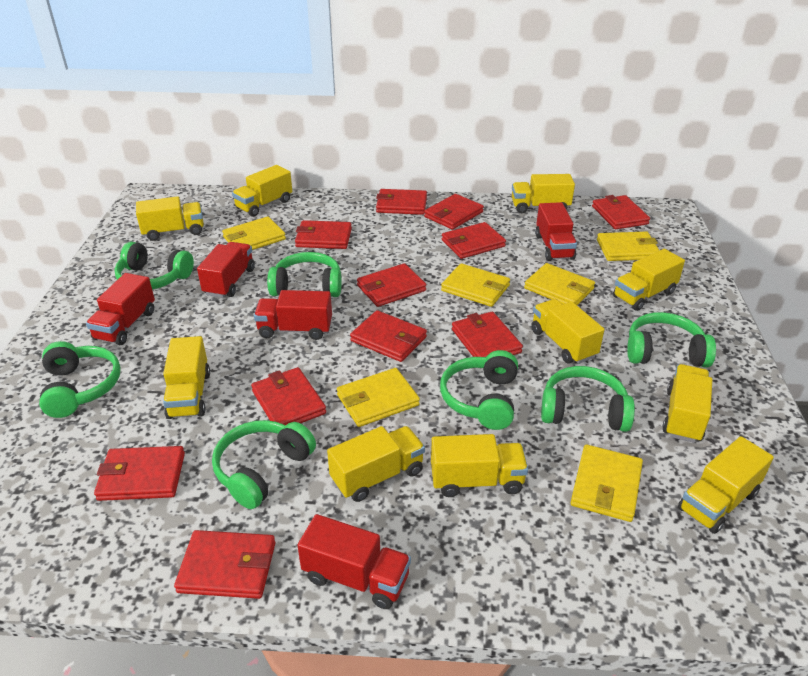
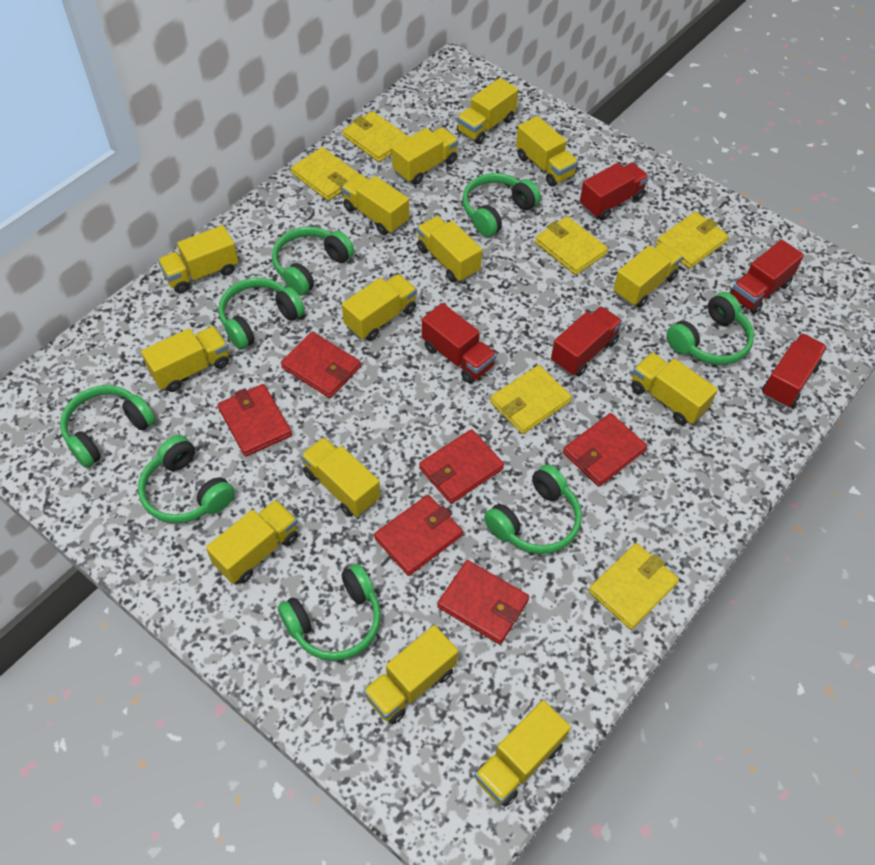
green headphones: [39,341,121,418] [115,242,194,289] [212,420,316,509] [267,252,341,297] [440,350,518,430] [541,366,635,432] [627,312,716,368] = 7 -> [60,385,156,468] [138,435,235,523] [218,278,305,350] [272,227,354,296] [277,564,381,661] [462,173,541,237] [484,464,582,554] [666,292,754,365] = 8
red wallet: [94,446,185,501] [174,530,275,599] [251,367,326,425] [295,220,352,249] [350,310,427,362] [357,263,426,307] [376,189,427,215] [424,194,484,230] [442,222,506,259] [452,312,523,357] [592,195,650,229] = 11 -> [218,384,292,457] [281,332,361,398] [374,495,463,576] [419,429,504,504] [437,560,529,644] [563,413,647,486] = 6
yellow truck: [136,196,204,241] [163,336,210,419] [232,165,292,217] [327,426,425,502] [431,434,528,497] [512,174,575,213] [531,299,604,364] [613,249,685,311] [662,364,712,443] [678,436,774,534] = 10 -> [141,326,229,392] [158,225,238,293] [206,500,298,584] [301,437,380,517] [342,174,409,235] [342,274,417,341] [363,625,458,724] [392,127,459,185] [417,216,482,282] [457,78,518,144] [475,700,571,807] [516,116,579,187] [613,242,683,307] [631,352,718,425] = 14

